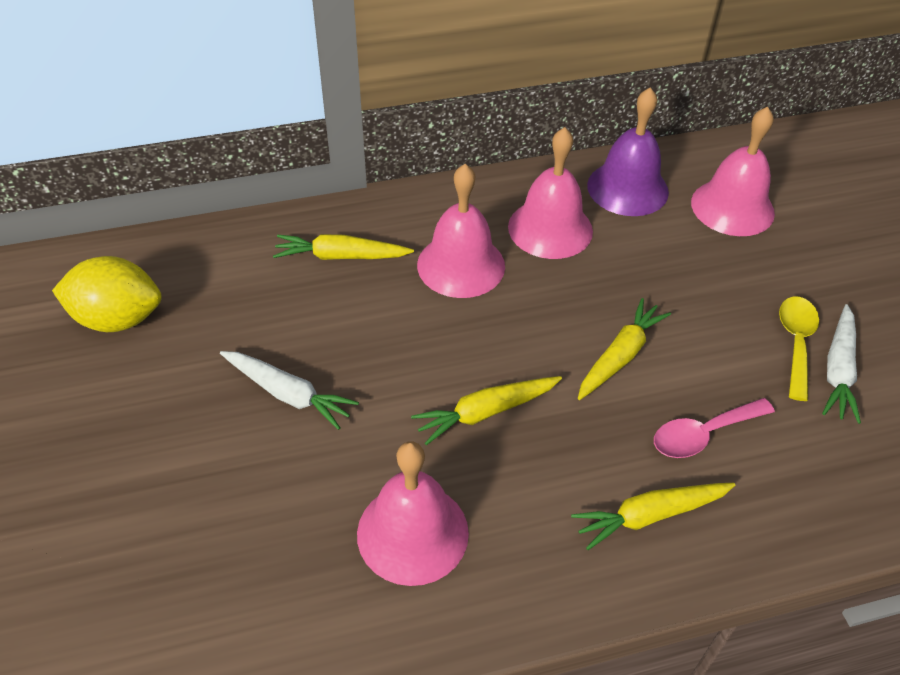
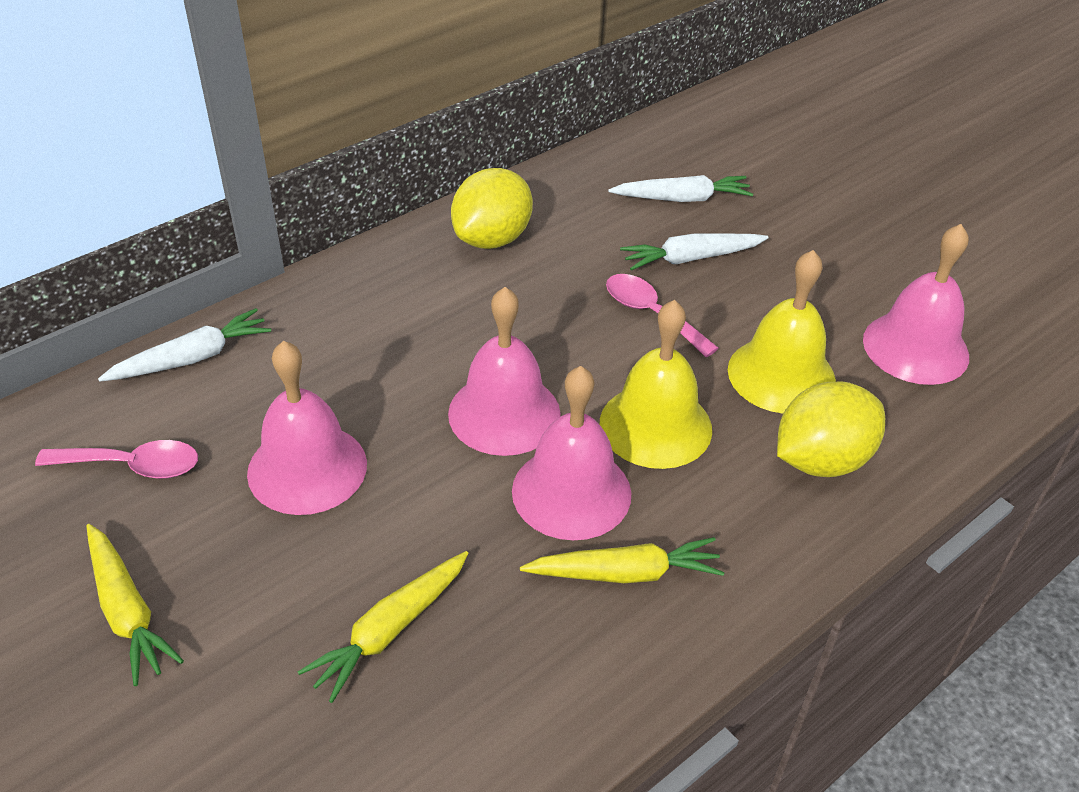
pink spoon: [654,398,775,458] = 1 -> [35,440,198,479] [606,274,719,357] = 2
purple bell: [587,87,669,216] = 1 -> none = 0
white carrot: [220,351,359,430] [822,304,861,424] = 2 -> [98,308,271,382] [608,175,753,202] [620,233,768,271] = 3
yellow bell: none = 0 -> [600,300,712,469] [728,250,836,414] = 2
yellow carrot: [273,234,414,260] [411,376,562,445] [571,483,735,550] [578,298,671,400] = 4 -> [86,524,184,686] [298,551,469,703] [520,537,725,583] = 3
yellow lemon: [52,256,162,332] = 1 -> [451,168,533,249] [777,382,885,477] = 2
yellow spoon: [779,296,819,401] = 1 -> none = 0

